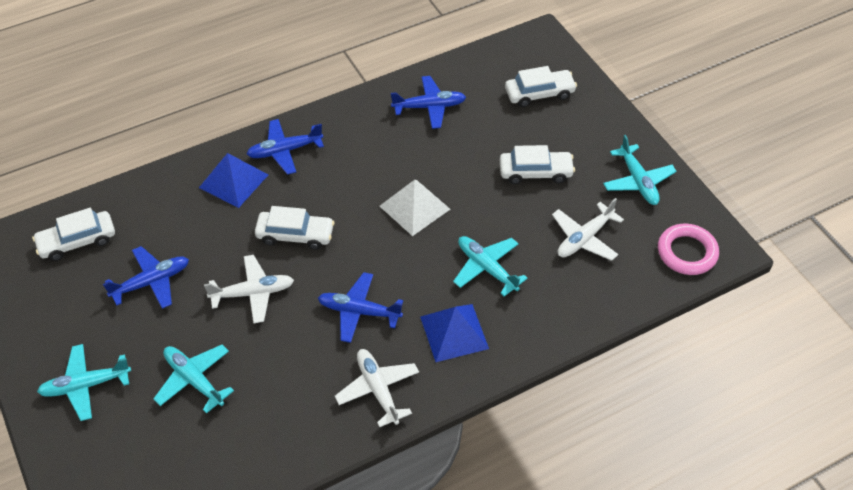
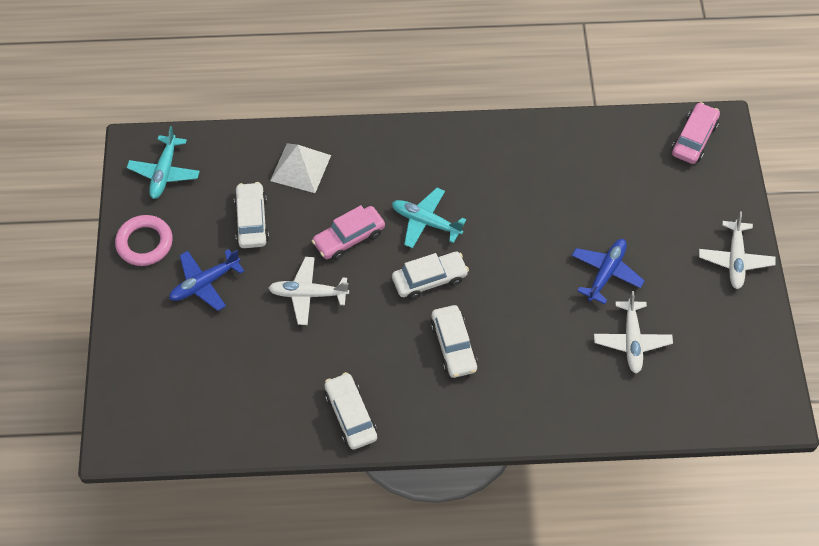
blue plane: [103,246,189,309] [247,119,324,175] [318,272,403,343] [391,76,466,129] = 4 -> [169,249,244,311] [572,239,645,304] = 2
blue pyramid: [199,153,268,208] [420,304,489,362] = 2 -> none = 0
pink car: none = 0 -> [312,205,385,260] [672,102,720,164] = 2
turquoise plane: [37,344,131,421] [153,345,234,414] [453,236,528,297] [603,135,677,205] = 4 -> [127,126,200,199] [392,188,466,248] = 2

